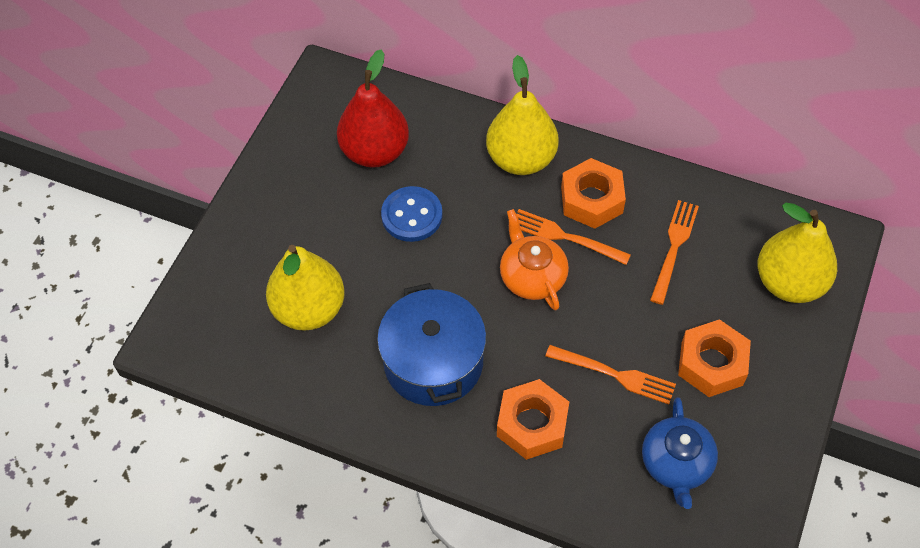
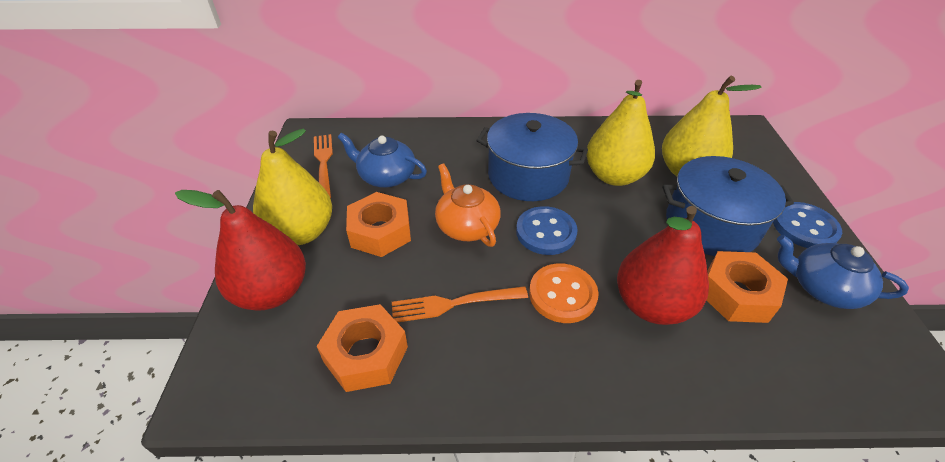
blue button: [381,186,443,242] = 1 -> [516,206,578,255] [773,202,842,248] = 2
blue pot: [377,283,486,406] = 1 -> [476,113,588,201] [662,156,794,256] = 2
blue teapot: [642,398,718,509] = 1 -> [337,133,427,188] [777,235,909,309] = 2
orange button: none = 0 -> [529,263,599,323] = 1
orange fork: [516,209,631,265] [546,345,676,404] [650,200,699,305] = 3 -> [314,134,333,198] [392,286,528,322] = 2
red pear: [337,49,409,168] = 1 -> [175,190,306,311] [617,206,709,325] = 2

